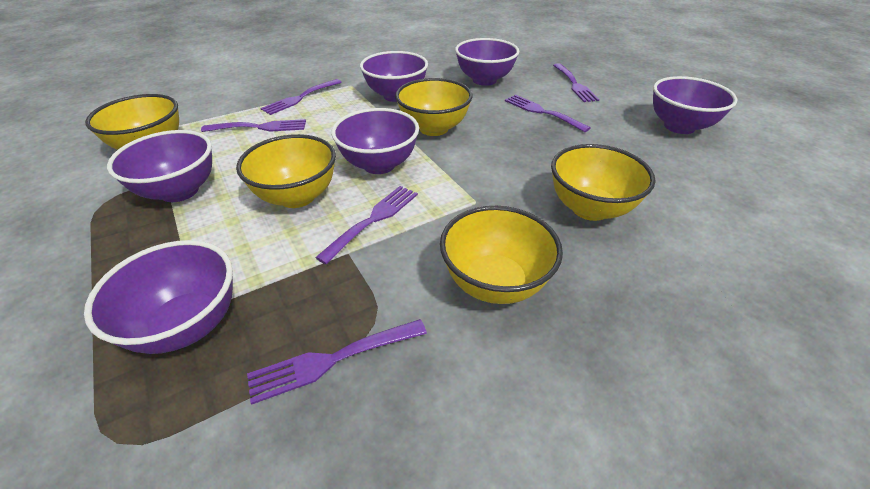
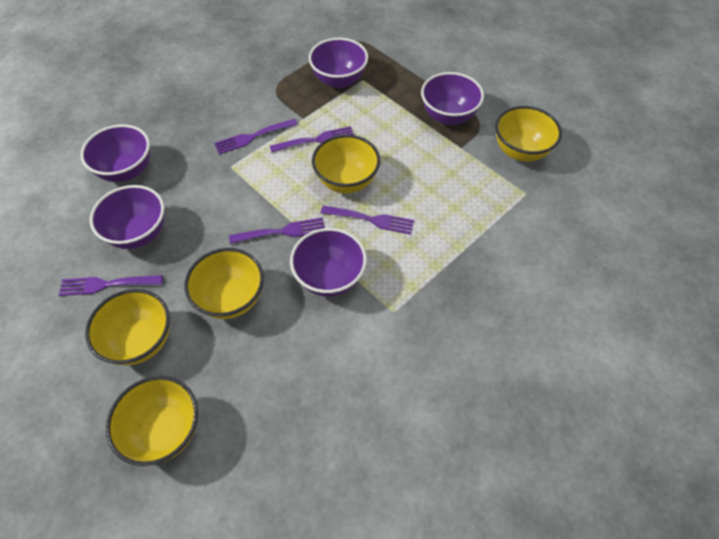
purple bowl: [84,240,233,354] [107,130,212,202] [331,108,419,174] [360,51,428,102] [455,38,519,86] [653,76,737,134] = 6 -> [80,124,150,182] [90,185,165,249] [290,228,367,297] [309,38,368,88] [421,72,484,125] = 5
purple fork: [201,119,306,132] [247,319,427,404] [260,79,342,115] [315,186,418,264] [505,95,591,132] [553,63,600,102] = 6 -> [59,275,163,296] [214,119,298,154] [229,217,325,244] [270,126,354,152] [321,205,414,235] = 5

